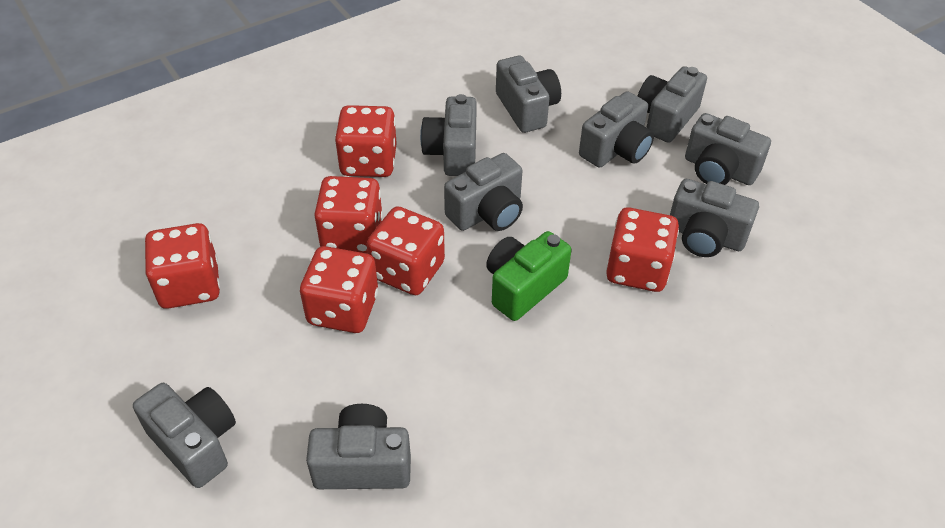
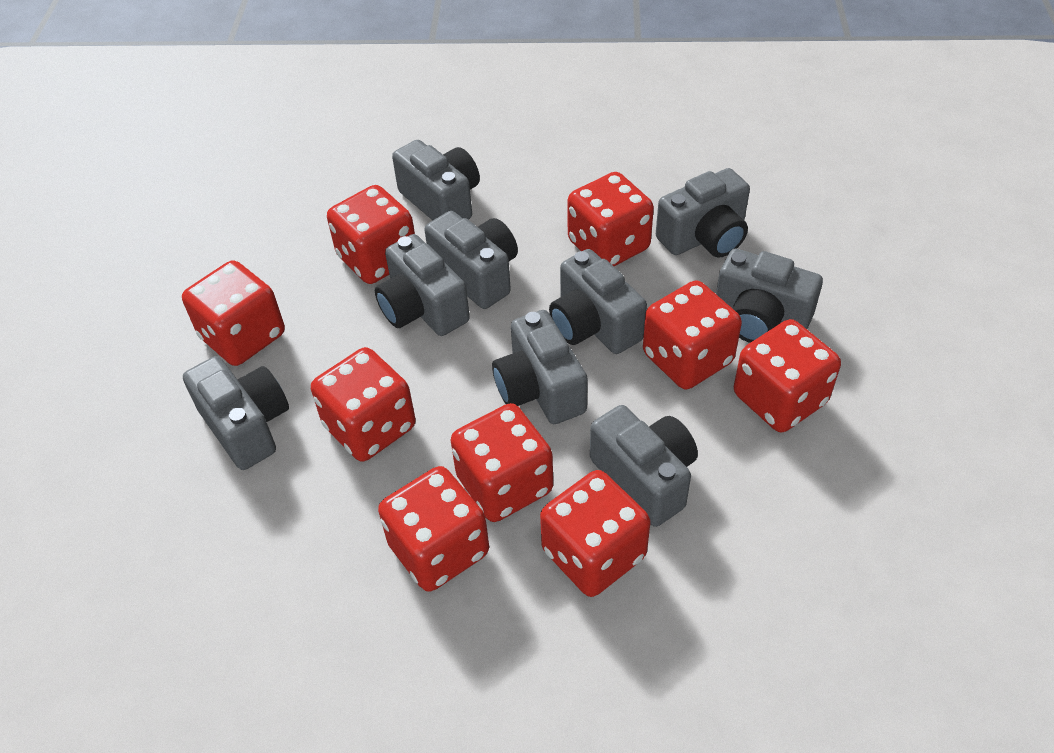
green camera: [486,231,572,321] = 1 -> none = 0
red dice: [145,223,220,309] [300,246,378,333] [314,176,383,253] [335,105,397,177] [367,206,445,295] [606,207,679,292] = 6 -> [182,260,285,366] [311,347,416,462] [327,185,415,284] [378,466,489,592] [451,403,553,522] [540,470,651,597] [568,172,654,266] [643,280,742,389] [734,319,841,432] = 9

